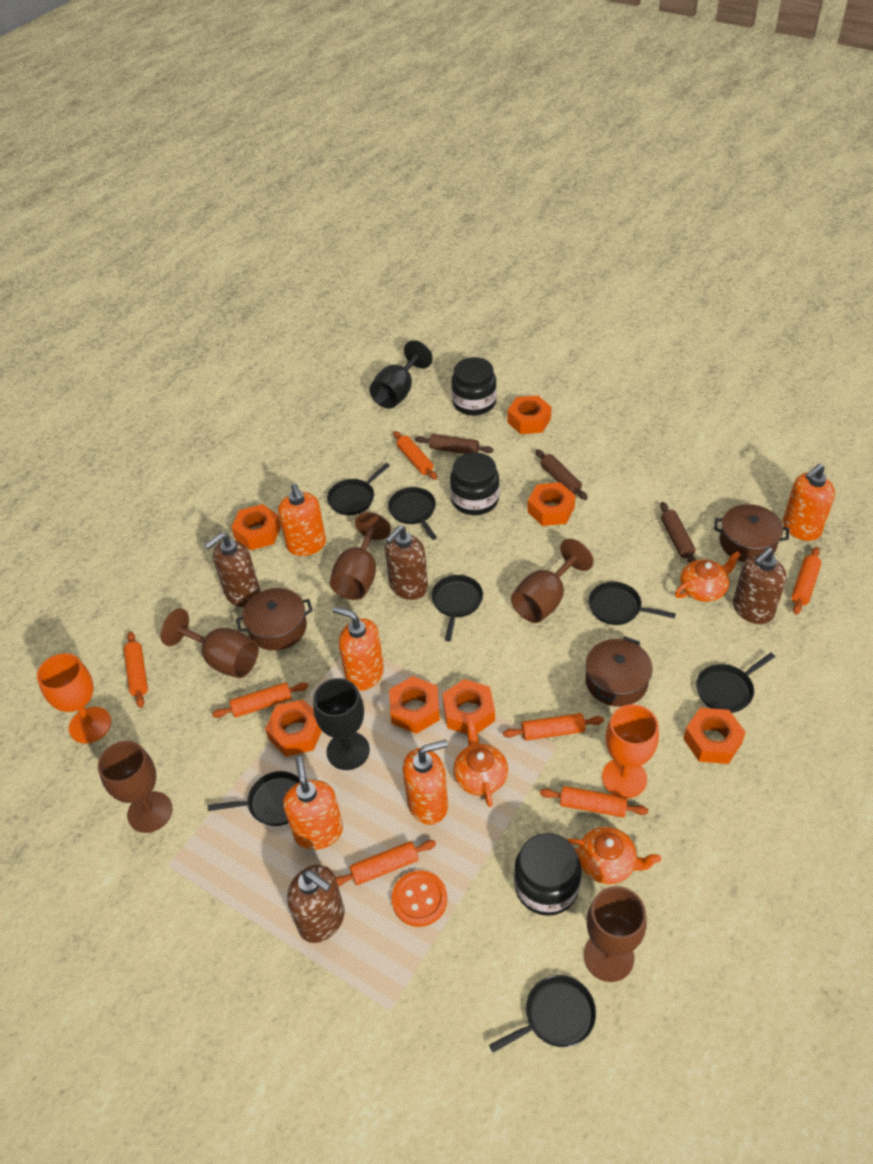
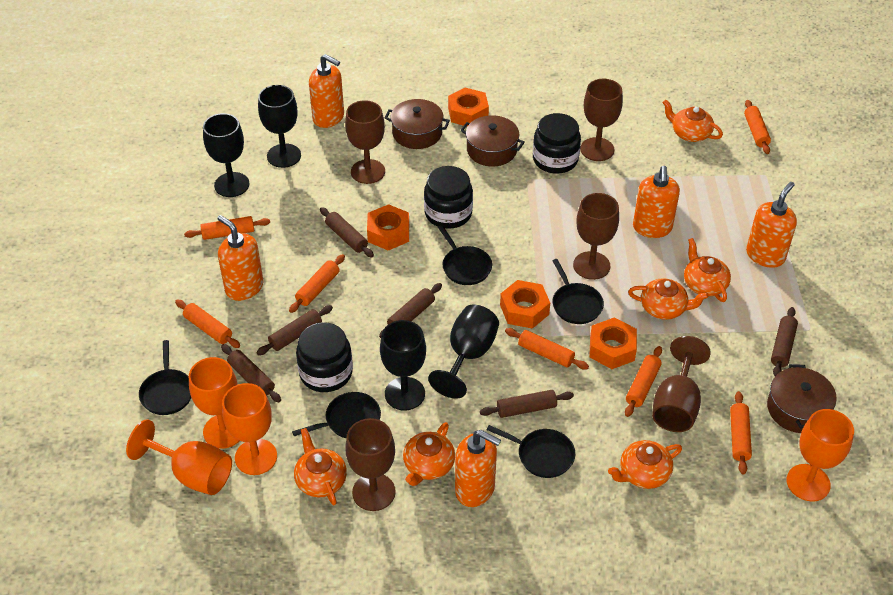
black goblet: [313,678,370,770] [369,340,433,409] = 2 -> [203,113,250,197] [258,85,301,168] [380,320,426,411] [428,305,499,398] = 4
black pan: [208,771,300,826] [327,463,390,515] [388,487,437,540] [431,575,483,642] [489,975,596,1052] [588,582,676,625] [696,653,775,713] = 7 -> [139,340,191,415] [292,392,381,438] [438,225,492,285] [487,425,575,478] [552,259,604,324] = 5
brown rolling pin: [415,434,494,454] [536,449,588,500] [660,502,696,563] = 3 -> [221,344,281,402] [257,305,333,355] [320,207,374,258] [379,283,442,338] [480,390,574,418] [771,307,798,376] = 6
brown soap dispenser: [205,533,260,607] [287,864,345,943] [385,526,428,600] [733,547,787,624] = 4 -> none = 0
orange button: [392,870,447,927] = 1 -> none = 0
orange goblet: [37,653,111,743] [602,704,659,798] = 2 -> [126,419,232,495] [189,357,239,449] [222,383,277,475] [787,409,854,501] = 4
orange nut: [231,504,281,550] [265,699,322,757] [389,676,440,734] [442,679,495,735] [507,395,552,434] [527,482,575,526] [683,708,746,764] = 7 -> [367,204,409,251] [448,88,489,127] [500,280,550,329] [590,317,637,369] = 4
orange teapot: [453,720,508,807] [566,827,661,884] [675,551,741,602] = 3 -> [294,428,347,505] [403,422,455,486] [608,440,682,489] [628,278,708,320] [662,100,723,142] [684,238,731,302] = 6

